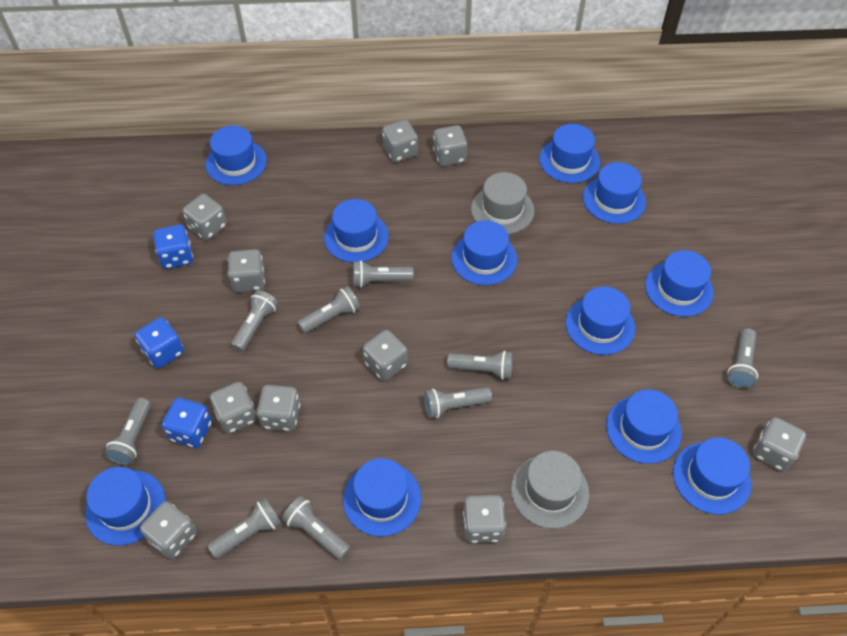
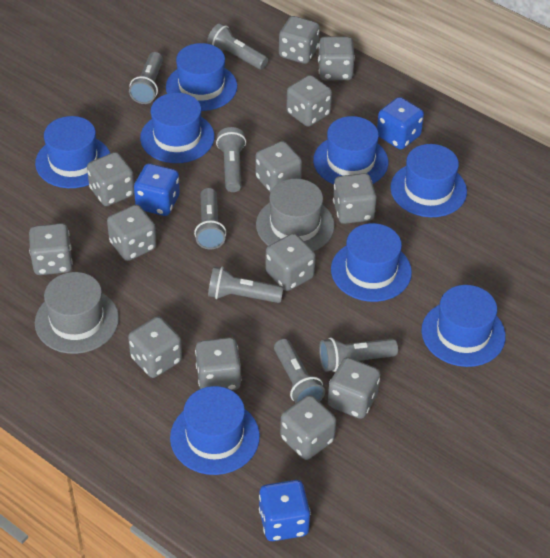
blue hat: [85,467,166,546] [206,126,267,185] [324,199,389,263] [343,458,421,537] [451,220,517,285] [539,124,600,183] [566,286,635,355] [583,162,646,224] [606,389,682,464] [645,250,714,317] [673,438,751,515] = 11 -> [35,116,110,188] [140,93,214,163] [166,43,237,111] [170,386,260,475] [313,116,388,185] [331,223,412,302] [390,144,467,217] [421,285,506,367] = 8
grey dice: [140,501,197,559] [182,194,227,240] [210,382,257,434] [228,249,265,292] [257,385,300,431] [363,330,408,381] [382,120,418,162] [433,125,467,166] [463,495,506,543] [753,417,806,471] = 10 -> [29,223,73,275] [87,152,134,206] [107,205,157,261] [128,316,182,378] [195,337,241,390] [255,141,302,193] [265,233,316,291] [279,16,320,64] [280,395,336,460] [286,75,332,127] [318,37,355,80] [328,357,380,419] [333,173,377,224] = 13
grey flashlight: [104,398,151,465] [208,498,281,558] [231,290,278,352] [282,496,350,560] [298,286,360,333] [353,261,414,288] [424,387,492,418] [447,351,513,380] [727,328,758,389] = 9 -> [129,52,163,104] [194,188,226,249] [207,23,268,70] [208,266,284,303] [216,127,246,192] [274,339,325,403] [319,337,398,372] = 7

